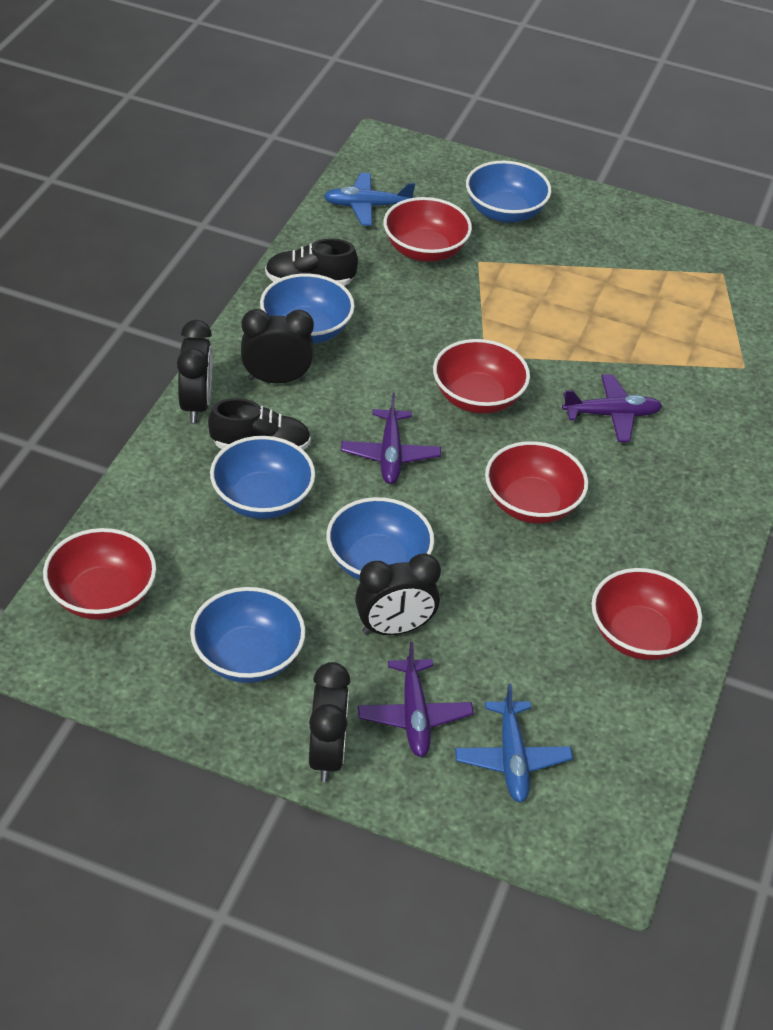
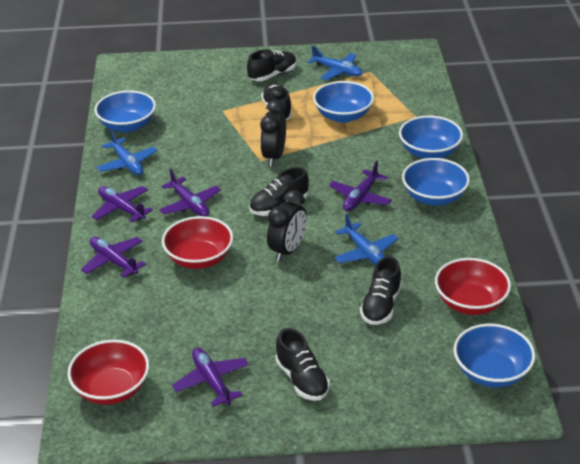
black clock: [177,320,212,423] [241,309,314,384] [309,662,350,782] [355,553,441,635] = 4 -> [260,100,286,166] [267,190,307,262] = 2
black shoe: [208,398,311,450] [265,238,358,286] = 2 -> [247,49,297,81] [249,167,309,216] [261,83,292,120] [275,328,330,401] [360,256,402,325] = 5
blue plane: [324,173,415,226] [455,684,573,803] = 2 -> [97,130,157,175] [308,46,363,80] [335,214,398,265] = 3
purple plane: [341,393,441,484] [358,642,474,757] [562,374,662,442] = 3 -> [81,237,146,278] [91,186,153,223] [159,169,221,217] [172,348,249,407] [329,161,392,211] = 5
red bowl: [43,528,156,620] [383,197,472,262] [433,339,530,414] [485,441,588,524] [592,568,702,660] = 5 -> [68,340,149,405] [162,216,233,269] [435,258,511,315] = 3

